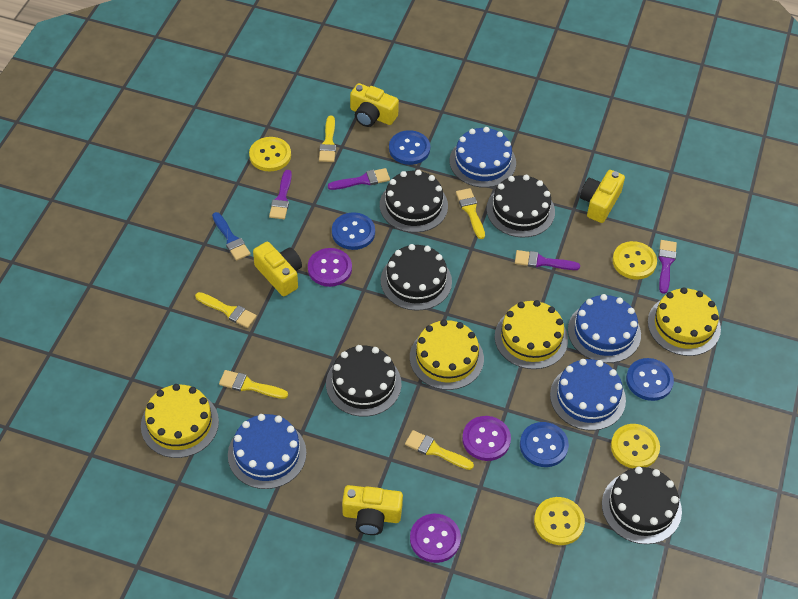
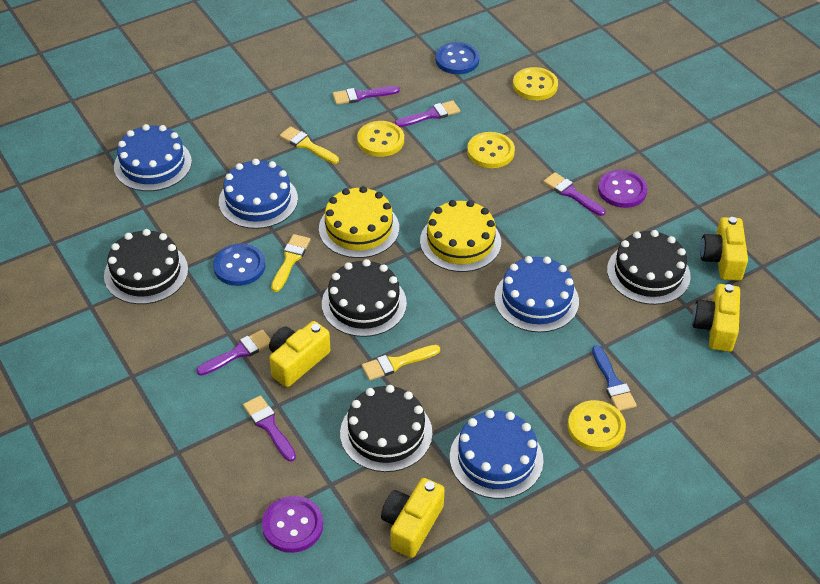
black cake: [326,345,401,417] [380,170,448,233] [381,244,452,311] [487,175,555,238] [602,467,682,544] = 5 -> [104,229,188,304] [322,259,407,337] [340,385,433,472] [607,230,691,305] = 4
blue button: [332,212,375,250] [389,130,430,165] [520,422,569,467] [626,358,674,401] = 4 -> [213,243,265,286] [435,42,480,74] = 2
purple brush: [269,170,292,219] [328,168,390,190] [515,250,580,270] [658,240,677,294] = 4 -> [196,330,271,376] [243,395,296,462] [333,86,400,105] [394,100,460,127] [543,172,606,216] = 5
purple button: [308,248,352,287] [410,514,461,563] [462,416,511,461] = 3 -> [262,496,323,553] [598,169,648,208] = 2
yellow brush: [195,292,257,328] [219,370,288,399] [319,116,336,162] [405,430,474,470] [456,188,485,239] = 5 -> [271,234,310,292] [279,126,339,164] [362,345,440,380] = 3
yellow cake: [141,384,219,458] [410,319,484,390] [495,300,568,369] [648,287,721,356] = 4 -> [319,186,399,258] [420,200,501,272] = 2

